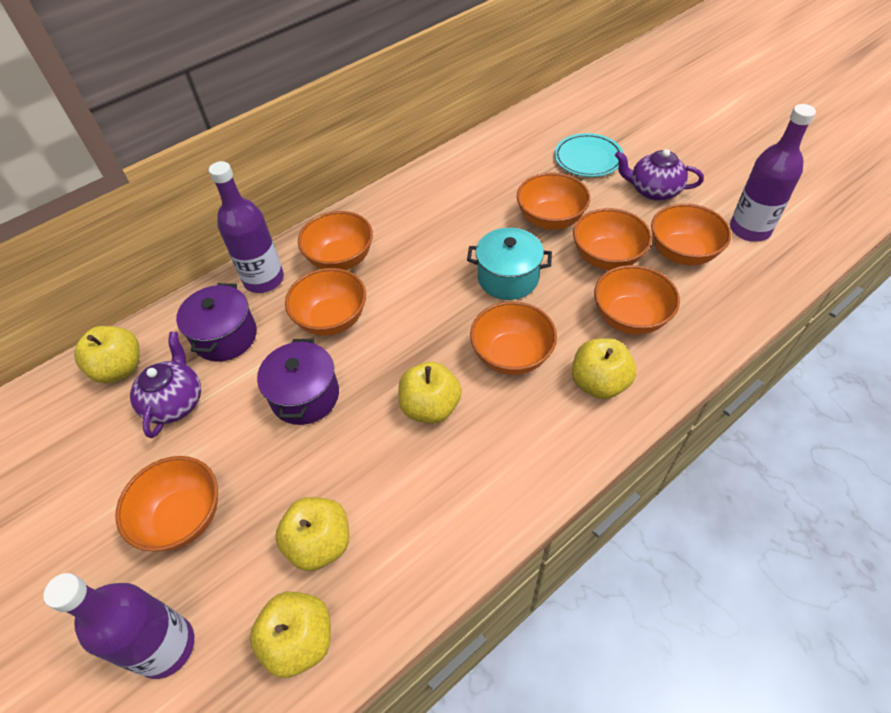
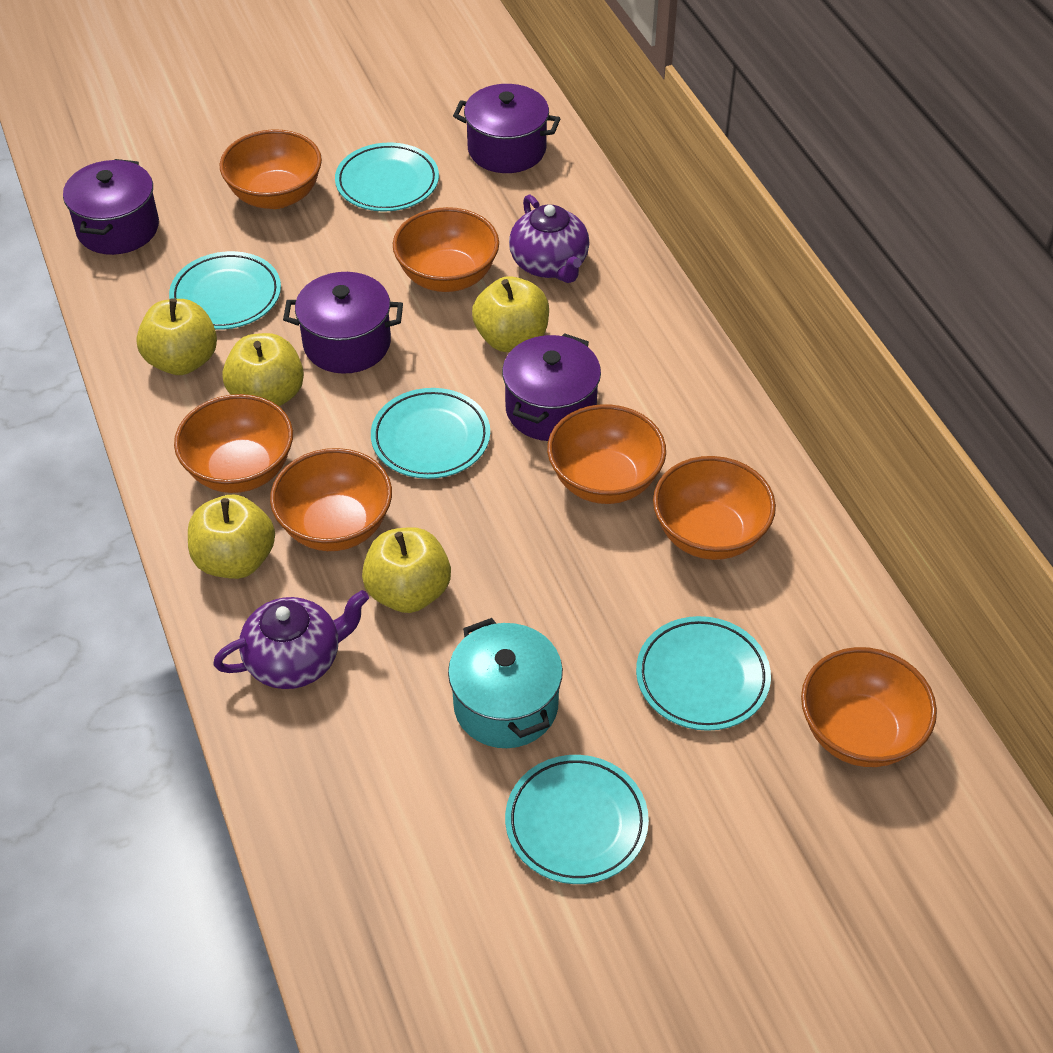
orange bowl: [115,456,218,551] [285,268,366,336] [298,211,373,270] [470,301,557,375] [517,172,590,230] [573,208,652,270] [594,265,680,335] [651,203,731,265] = 8 -> [174,394,293,493] [220,129,322,209] [270,448,392,551] [393,207,499,292] [547,404,666,504] [653,456,776,560] [801,647,937,767] = 7
purple bottle: [43,573,194,679] [209,161,284,293] [730,104,816,242] = 3 -> none = 0
purple pot: [176,283,257,362] [257,339,339,425] = 2 -> [63,159,159,255] [283,272,403,374] [453,84,561,173] [502,333,601,441] = 4
turquoise plate: [554,133,624,177] = 1 -> [169,251,281,330] [335,143,439,211] [371,388,490,479] [505,755,649,884] [636,616,771,731] = 5

